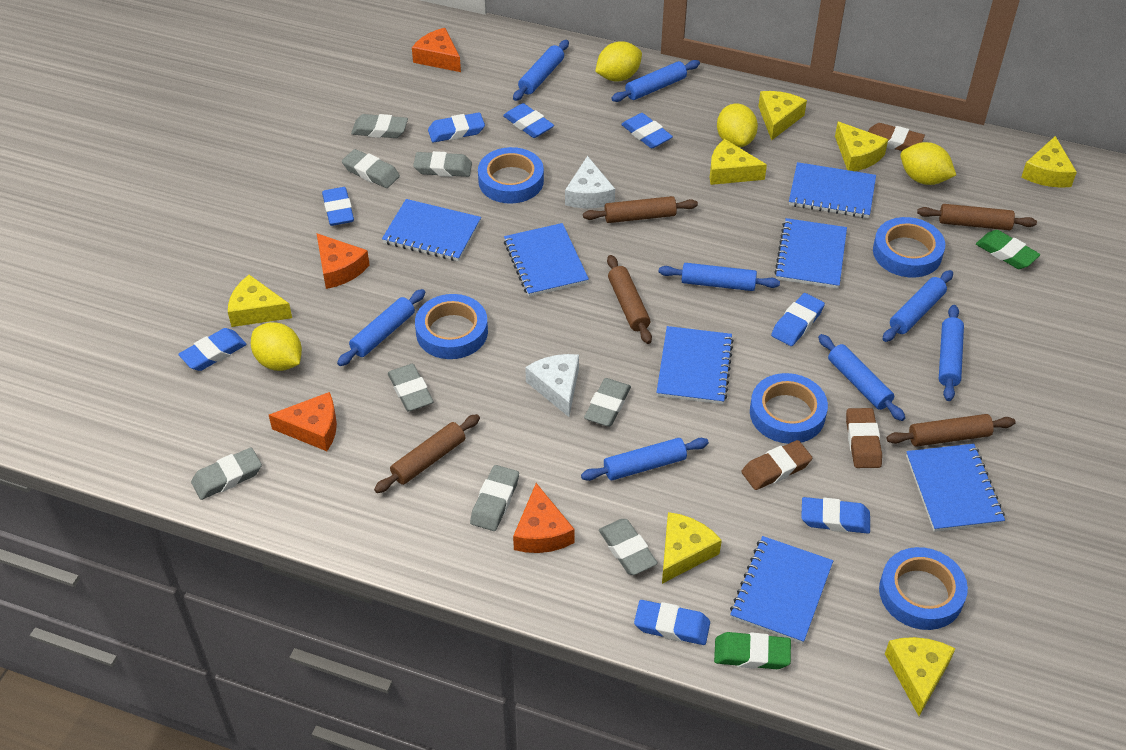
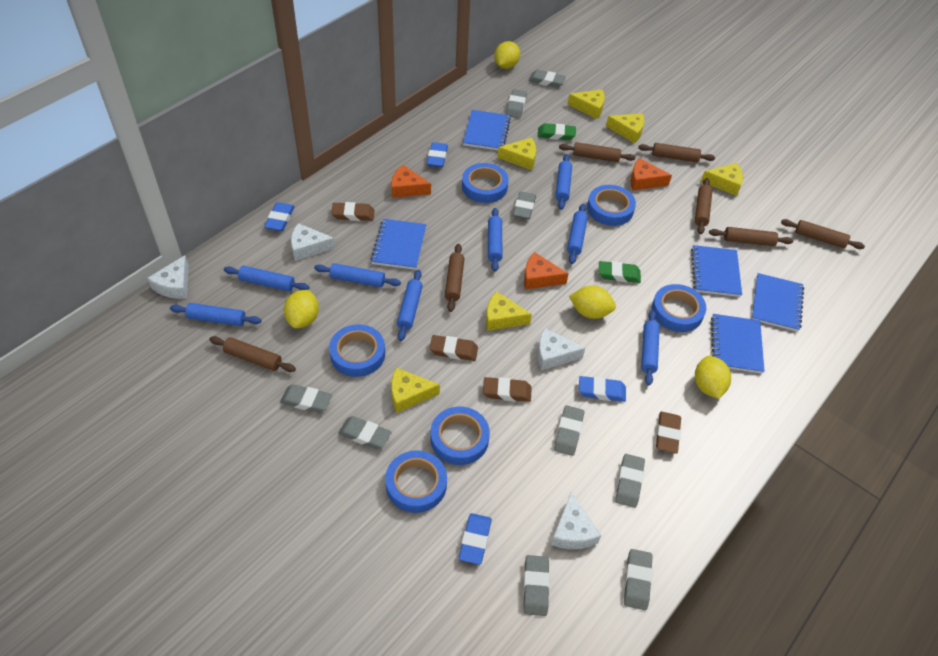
blue eraser: [178,328,247,371] [322,187,354,226] [428,113,485,143] [503,103,554,138] [621,113,673,149] [634,600,710,645] [771,293,825,346] [801,497,870,534] = 8 -> [264,202,295,231] [427,142,448,167] [459,513,492,565] [579,376,626,402] = 4
blue notebook: [382,199,481,261] [504,223,589,297] [656,326,734,404] [730,536,833,644] [774,218,847,289] [789,162,876,218] [906,444,1005,532] = 7 -> [371,219,426,270] [463,110,511,150] [691,245,742,297] [711,314,765,374] [752,273,804,332] = 5
blue tape: [415,294,488,359] [478,147,544,204] [750,373,828,444] [873,217,945,278] [879,547,968,630] = 5 -> [329,325,385,377] [385,450,447,513] [431,407,490,465] [462,163,509,203] [587,185,636,226] [652,284,706,332] = 6
brown eraser: [741,440,812,490] [846,408,882,468] [868,123,925,151] = 3 -> [331,202,375,221] [429,335,478,361] [483,377,532,402] [656,412,681,453] = 4
brown rolling pin: [374,414,480,493] [583,196,698,223] [607,255,652,344] [887,414,1016,447] [917,204,1037,230] = 5 -> [209,336,296,372] [445,244,464,312] [559,142,635,162] [638,143,715,162] [695,178,713,234] [709,227,793,246] [781,219,865,249] = 7
grey eraser: [191,447,262,500] [342,149,400,188] [351,114,408,138] [388,364,434,411] [413,151,472,177] [470,465,519,531] [584,378,631,426] [599,519,658,575] = 8 -> [280,384,332,413] [338,416,392,449] [506,89,527,118] [513,191,536,219] [523,555,550,616] [528,70,566,88] [554,405,584,456] [615,454,645,508] [624,549,653,610] = 9
orange cheese: [269,392,337,451] [317,233,370,289] [412,28,461,72] [513,483,575,553] = 4 -> [391,165,431,198] [524,252,568,289] [631,158,672,190] = 3
white cheese: [525,354,579,417] [565,156,615,208] = 2 -> [147,255,189,299] [291,223,335,261] [537,328,585,370] [551,492,601,549] = 4
yellow cheese: [228,275,292,327] [662,512,722,584] [710,139,767,185] [758,91,807,140] [835,122,888,171] [885,637,956,716] [1021,136,1077,188] = 7 -> [391,368,440,413] [486,291,532,331] [497,138,536,170] [568,89,605,119] [606,113,644,143] [701,163,743,196] = 6

